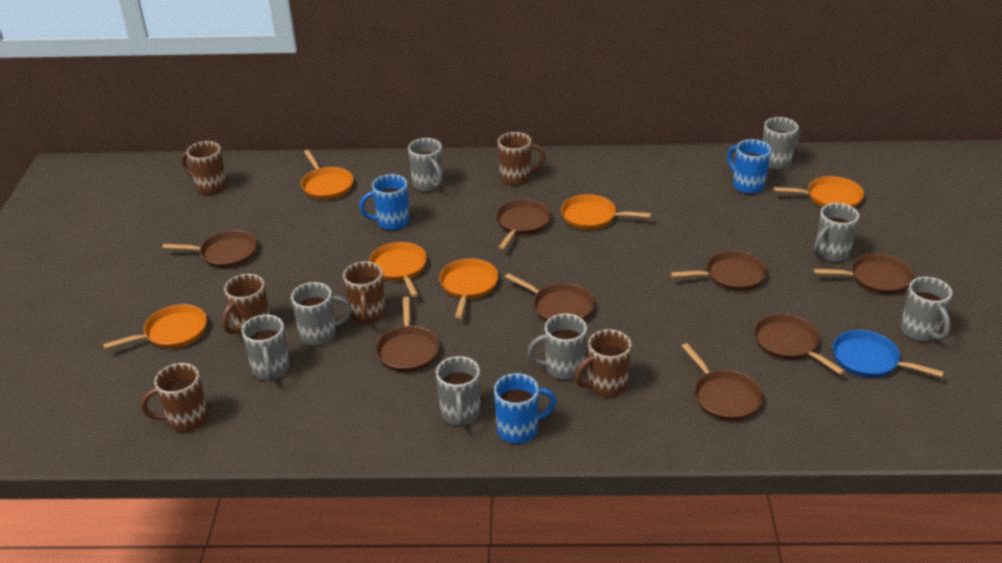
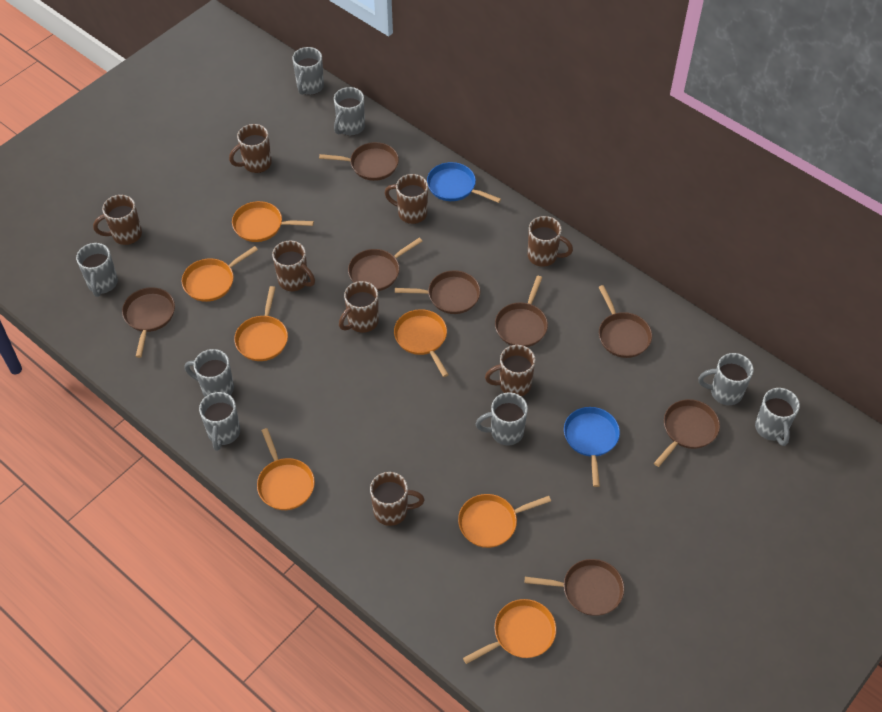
blue mug: [359,174,409,231] [494,373,556,444] [727,139,771,194] = 3 -> none = 0
blue pan: [832,330,944,378] = 1 -> [427,162,501,203] [564,407,620,487] = 2
brown mug: [141,363,208,432] [181,141,227,195] [222,274,270,336] [343,261,386,324] [498,132,546,186] [575,329,631,397] = 6 -> [93,195,142,245] [229,124,272,173] [272,240,315,291] [339,281,379,333] [370,472,425,526] [384,174,428,224] [485,345,536,396] [528,216,573,267] = 8
orange pan: [103,304,207,349] [301,150,353,200] [369,242,427,297] [439,259,498,319] [561,194,651,230] [774,176,864,207] = 6 -> [182,246,258,302] [232,201,314,242] [234,286,288,361] [257,428,315,510] [394,309,449,377] [458,494,551,548] [463,599,556,664] = 7

